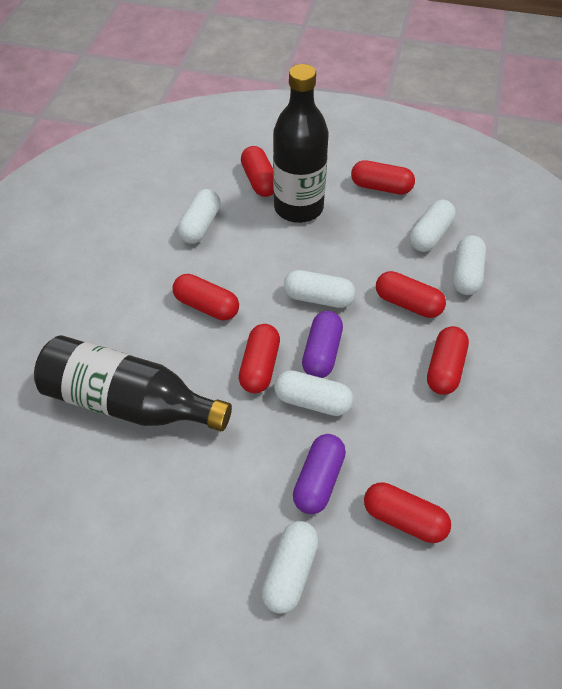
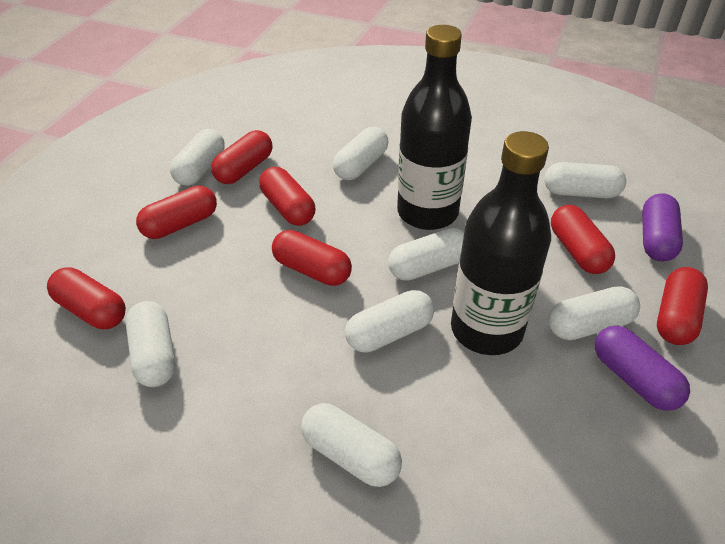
white capsule: [178,189,220,244] [261,521,319,614] [274,370,353,416] [284,270,356,308] [410,200,456,252] [453,235,486,295] = 6 -> [126,301,176,387] [170,129,225,186] [301,403,402,487] [333,127,388,180] [345,290,434,353] [388,228,464,281] [544,162,626,198] [548,286,640,340] = 8

